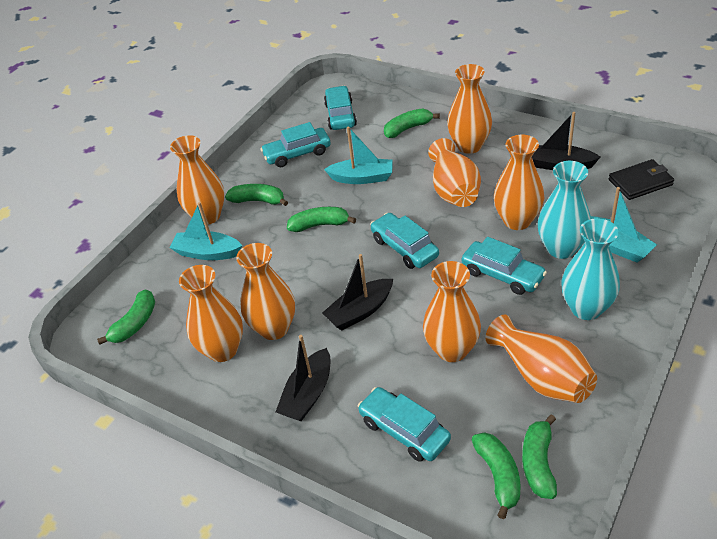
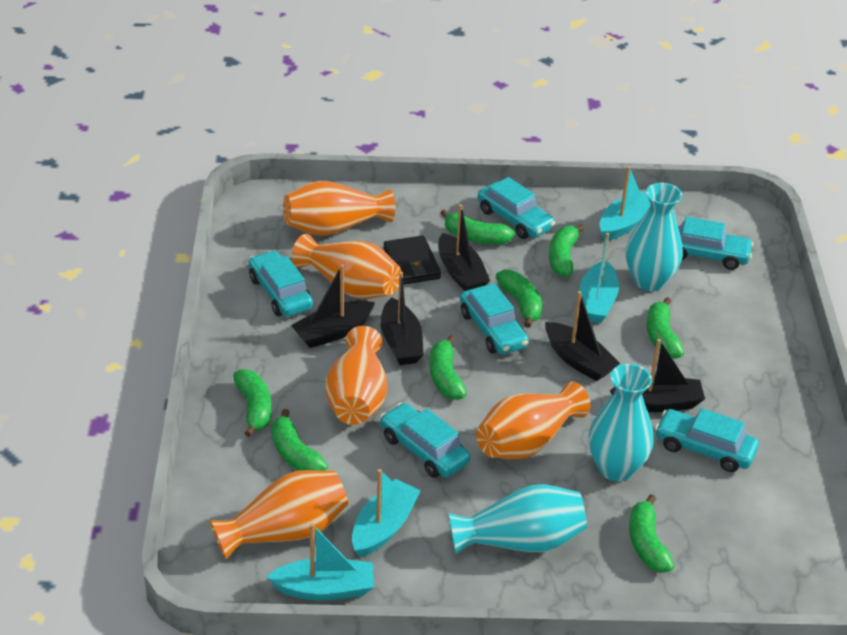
black boat: [276,335,330,421] [322,254,393,330] [532,112,600,170] = 3 -> [291,264,375,348] [380,272,424,365] [438,204,490,291] [545,291,620,381] [610,339,705,412] = 5
green banana: [97,290,155,345] [225,184,288,206] [287,207,356,232] [384,108,440,138] [472,432,520,519] [522,414,557,499] = 6 -> [233,369,272,437] [272,409,328,471] [430,335,467,400] [441,209,515,244] [496,270,542,328] [549,224,585,277] [629,494,674,572] [647,297,684,359] = 8
orange vase: [170,135,225,225] [179,265,243,362] [236,243,295,340] [423,261,481,362] [428,138,481,207] [447,64,492,154] [486,315,597,403] [494,135,544,230] = 8 -> [210,470,348,560] [283,181,395,236] [292,234,401,299] [325,326,387,425] [476,381,591,459] = 5
turquoise boat: [169,202,242,260] [324,127,393,184] [591,187,657,263] = 3 -> [266,523,374,601] [352,469,421,557] [580,233,619,323] [600,166,651,241] = 4
turquoise car: [260,122,331,167] [324,86,357,130] [358,387,451,462] [370,213,439,269] [462,237,547,295] = 5 -> [249,250,313,317] [380,403,471,478] [460,283,529,355] [477,177,555,239] [655,408,759,472] [678,217,754,270] = 6
turquoise vase: [538,161,591,259] [562,218,620,320] = 2 -> [448,484,587,554] [589,364,654,481] [626,183,683,291] = 3

